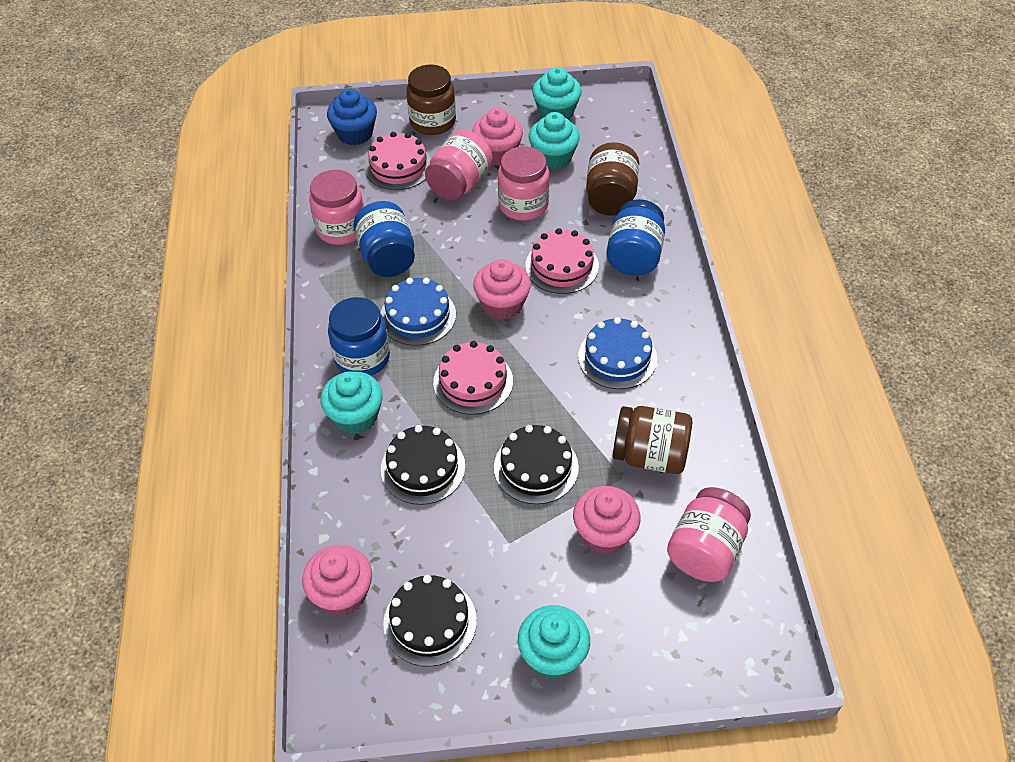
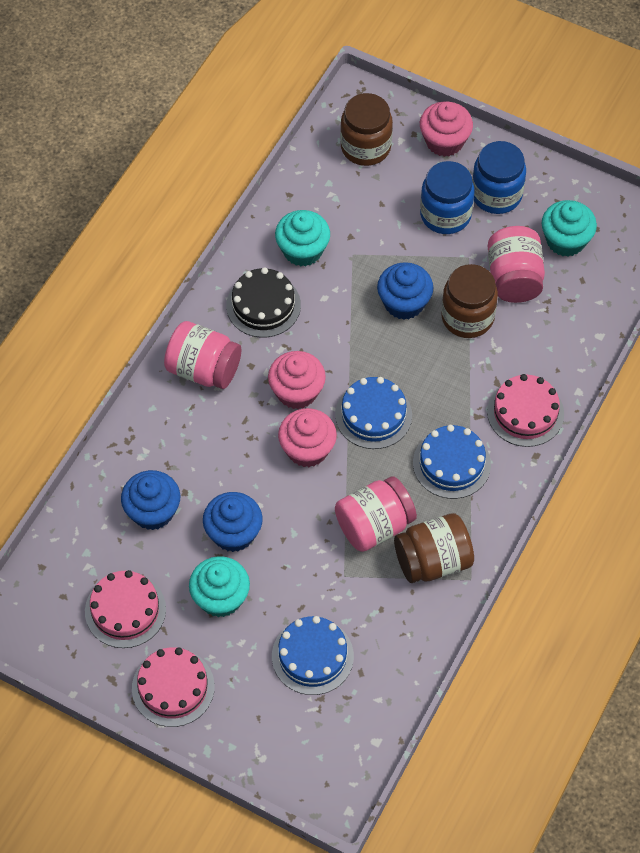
black cake: [381,425,465,505] [383,575,477,667] [494,425,579,504] = 3 -> [226,267,301,338] = 1
blue cake: [380,278,456,346] [578,317,657,389] = 2 -> [272,616,354,695] [335,377,412,449] [413,425,491,499] = 3
blue cupcake: [327,89,377,145] = 1 -> [121,470,180,530] [203,492,263,552] [377,262,434,320] = 3
blue jar: [328,297,390,376] [354,201,415,277] [607,199,665,275] = 3 -> [420,161,475,234] [472,141,526,214] = 2
pink cupcake: [302,545,372,616] [472,108,523,165] [473,259,531,320] [573,486,641,554] = 4 -> [268,351,326,409] [278,408,337,467] [420,102,473,157] = 3
pink jar: [309,170,364,245] [425,130,493,200] [498,146,549,221] [667,487,751,582] = 4 -> [164,321,241,389] [335,476,417,552] [488,226,545,303] = 3
turquoise cupcake: [320,371,383,434] [518,605,590,679] [529,112,580,170] [532,67,582,120] = 4 -> [189,556,250,617] [275,210,330,266] [541,200,597,257] = 3

